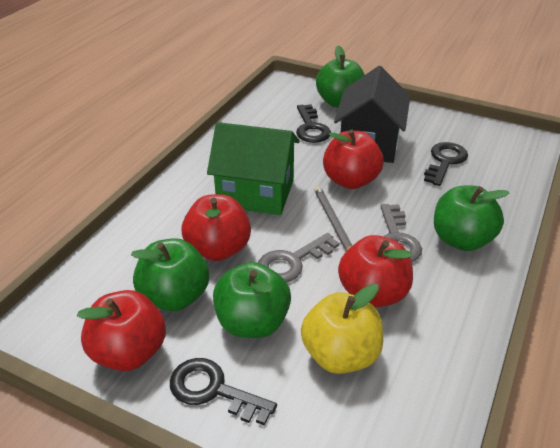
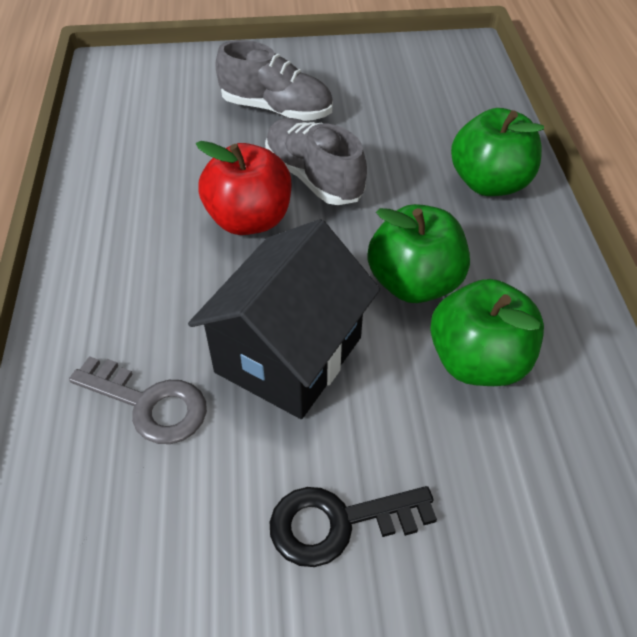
black key: [170,358,277,426] [296,104,331,143] [424,142,468,186] = 3 -> [270,486,437,567] = 1
green apple: [131,238,209,311] [213,262,291,338] [316,46,365,108] [434,186,509,251] = 4 -> [367,204,470,303] [430,279,544,386] [451,108,544,196] = 3
green house: [207,122,300,215] = 1 -> none = 0
grey key: [258,233,339,283] [380,204,422,262] = 2 -> [69,356,207,444] = 1
grey pencil: [314,186,353,251] = 1 -> none = 0
grey shoe: none = 0 -> [215,40,333,121] [265,118,367,205] = 2
red apple: [77,290,166,371] [182,194,251,261] [323,130,384,189] [338,235,413,307] = 4 -> [196,141,291,235] = 1
yellow apple: [301,284,383,374] = 1 -> none = 0

